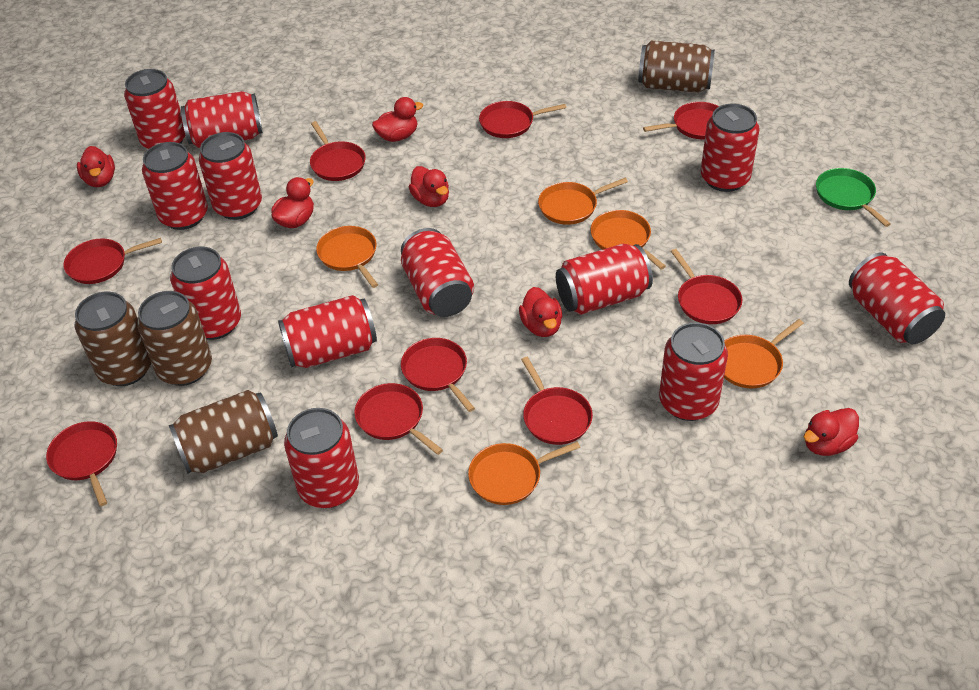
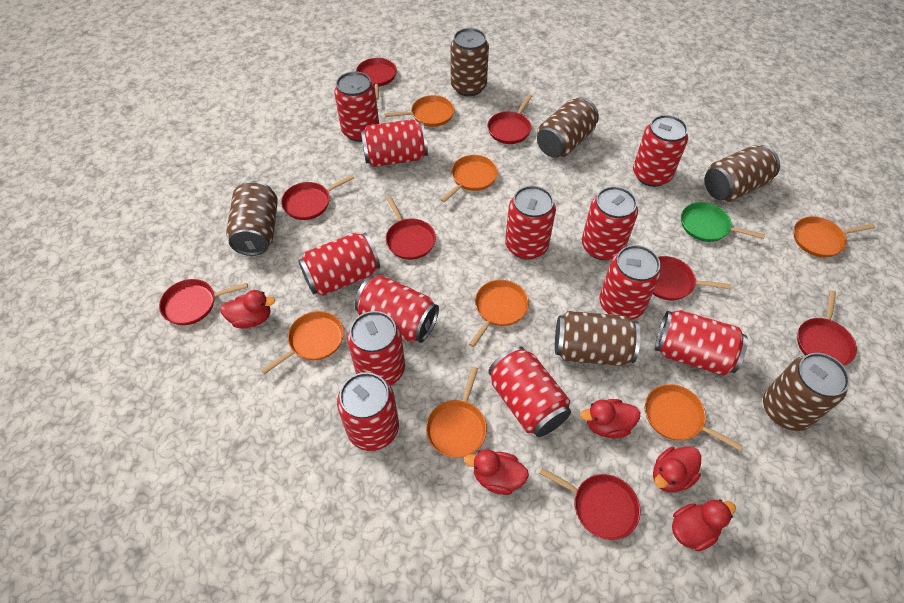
brown can: [75,292,151,386] [137,291,212,386] [169,390,278,474] [638,41,715,92] = 4 -> [226,181,278,256] [451,28,489,96] [537,97,599,158] [555,311,640,366] [705,145,780,202] [763,353,850,431] = 6
orange pan: [316,226,378,288] [468,442,580,505] [538,178,628,225] [591,210,666,269] [724,319,804,389] = 5 -> [261,311,344,375] [384,95,454,127] [426,367,487,458] [441,155,498,202] [469,280,529,347] [645,384,743,451] [794,216,875,257] = 7
red duck: [77,146,115,187] [271,177,314,228] [372,97,423,142] [409,166,449,207] [519,287,562,337] [803,408,859,456] = 6 -> [220,290,275,329] [464,449,529,495] [580,399,640,438] [653,447,701,492] [672,499,736,551] = 5
red pan: [46,421,117,506] [64,238,162,284] [310,121,366,181] [354,383,443,455] [401,338,475,412] [479,101,566,138] [521,357,593,445] [643,102,719,139] [671,249,742,324] = 9 -> [159,279,248,325] [281,175,354,220] [356,58,397,100] [386,196,436,260] [488,94,532,144] [539,468,640,540] [653,256,732,300] [797,290,857,366] = 8

